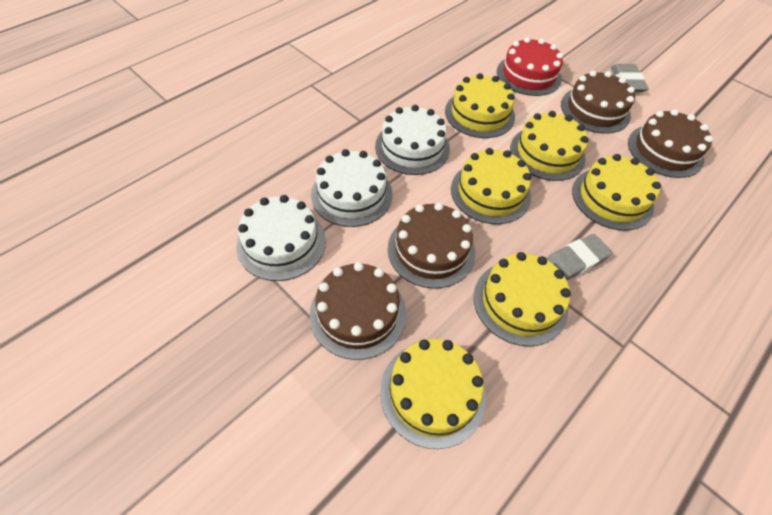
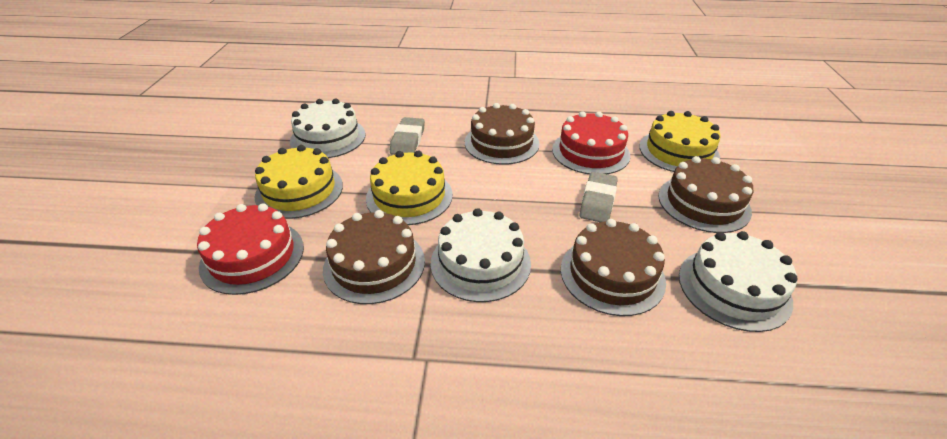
red cake: [497,37,563,96] = 1 -> [197,203,304,295] [552,111,630,174] = 2
yellow cake: [380,339,486,449] [445,73,515,138] [451,148,531,224] [474,252,571,346] [510,111,588,181] [572,154,661,231] = 6 -> [255,145,343,219] [366,150,453,225] [639,111,721,172] = 3

